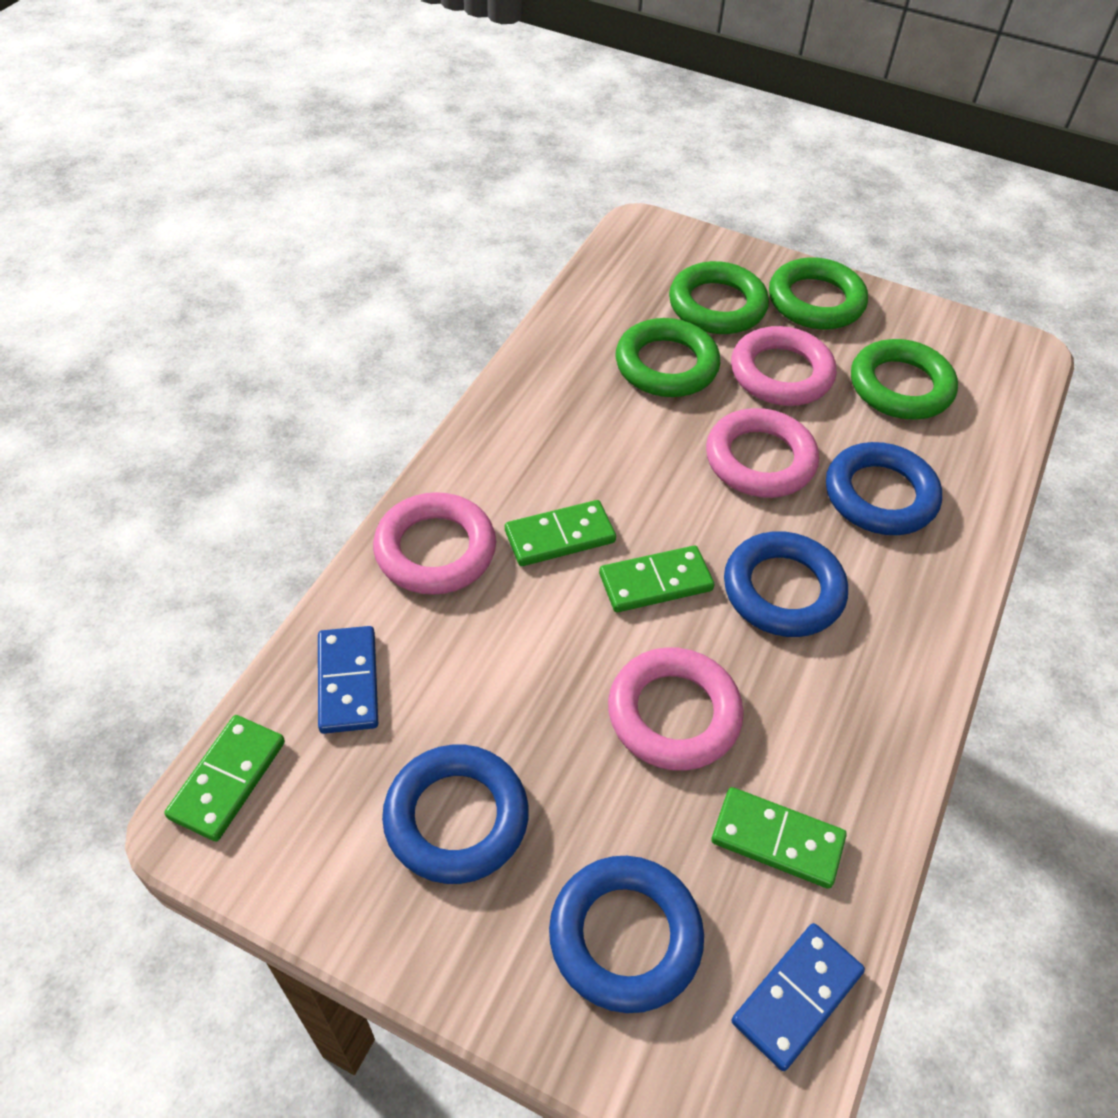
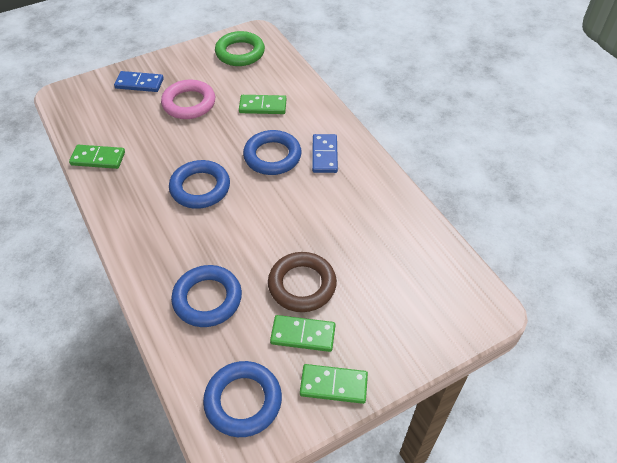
brown ring: none = 0 -> [268,252,337,312] = 1
green ring: [616,318,720,397] [669,261,769,334] [769,257,868,329] [851,339,958,419] = 4 -> [215,31,265,66] = 1
pink ring: [373,492,496,595] [608,647,744,771] [706,408,819,498] [731,326,837,406] = 4 -> [161,80,215,119] = 1

